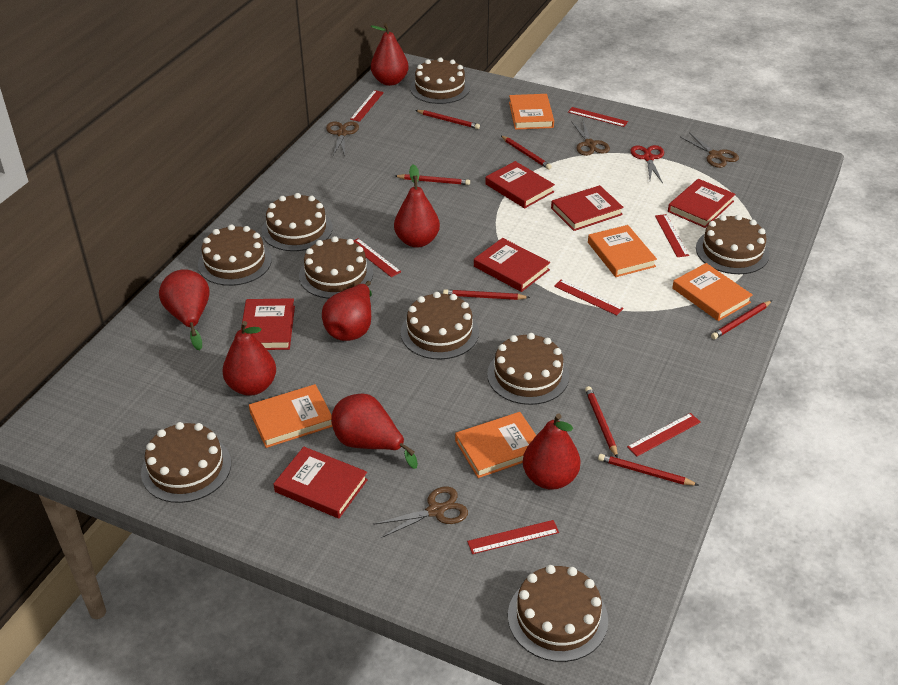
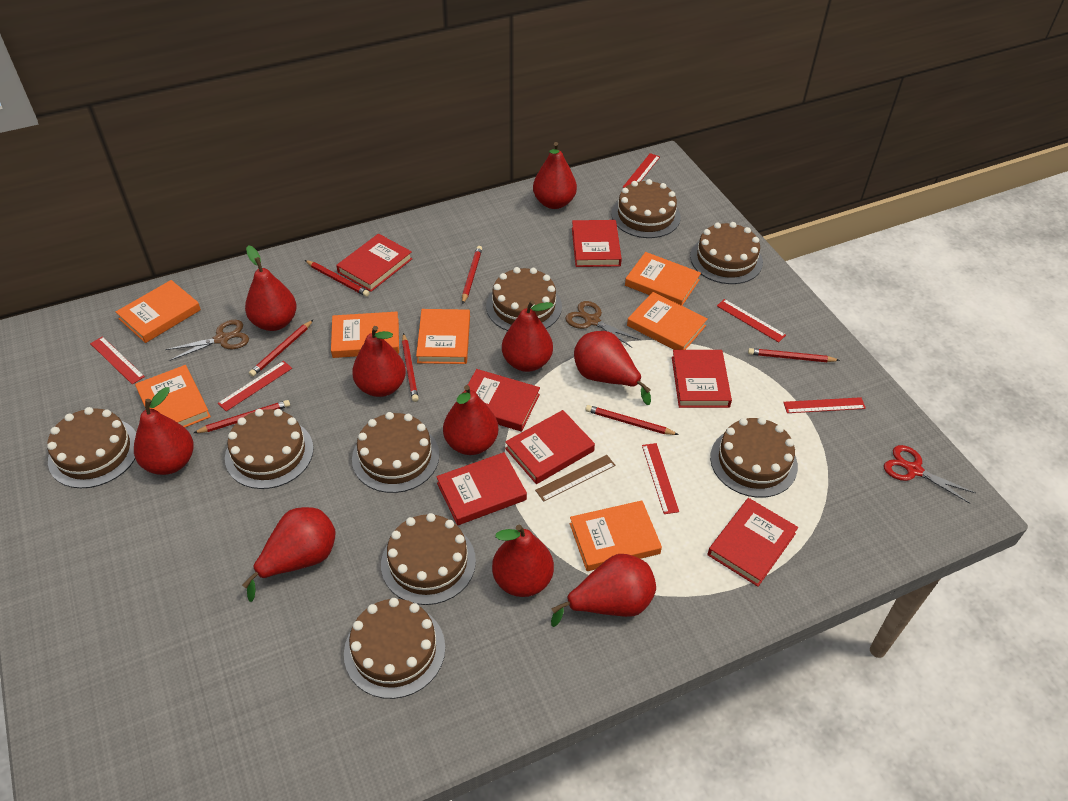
brown ruler: none = 0 -> [535,455,615,502] = 1
brown scissors: [326,122,359,156] [375,486,468,538] [571,121,610,156] [680,132,739,168] = 4 -> [165,320,249,361] [565,301,640,348] = 2
orange book: [249,384,333,448] [455,412,536,478] [509,94,554,130] [588,225,657,277] [672,263,753,321] = 5 -> [116,280,201,343] [135,365,211,428] [331,312,399,358] [416,309,470,364] [570,500,662,571] [625,252,701,306] [627,292,708,350] = 7
red book: [241,298,295,350] [274,447,368,518] [474,238,550,292] [485,161,555,208] [551,185,624,231] [668,179,735,228] = 6 -> [336,234,412,292] [436,452,527,525] [464,369,540,432] [505,410,595,484] [572,220,622,267] [672,350,732,408] [708,498,798,587] = 7
red pear: [159,269,210,350] [222,321,276,396] [322,281,372,341] [332,394,418,469] [371,23,409,86] [394,164,440,248] [523,414,581,490] = 7 -> [134,387,194,475] [242,507,336,602] [245,245,297,331] [352,326,406,397] [443,385,498,455] [492,525,554,597] [502,300,553,372] [533,142,577,209] [551,554,656,627] [574,331,651,405] = 10
red ruler: [350,90,384,122] [353,238,401,277] [467,520,559,554] [554,279,624,316] [568,107,628,127] [627,413,700,456] [655,214,689,257] = 7 -> [90,336,145,384] [218,361,292,411] [623,153,660,188] [642,443,679,514] [717,299,786,342] [783,397,866,413] = 6

